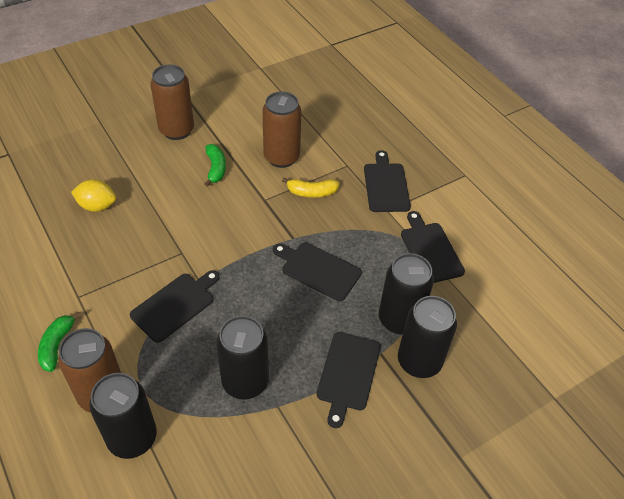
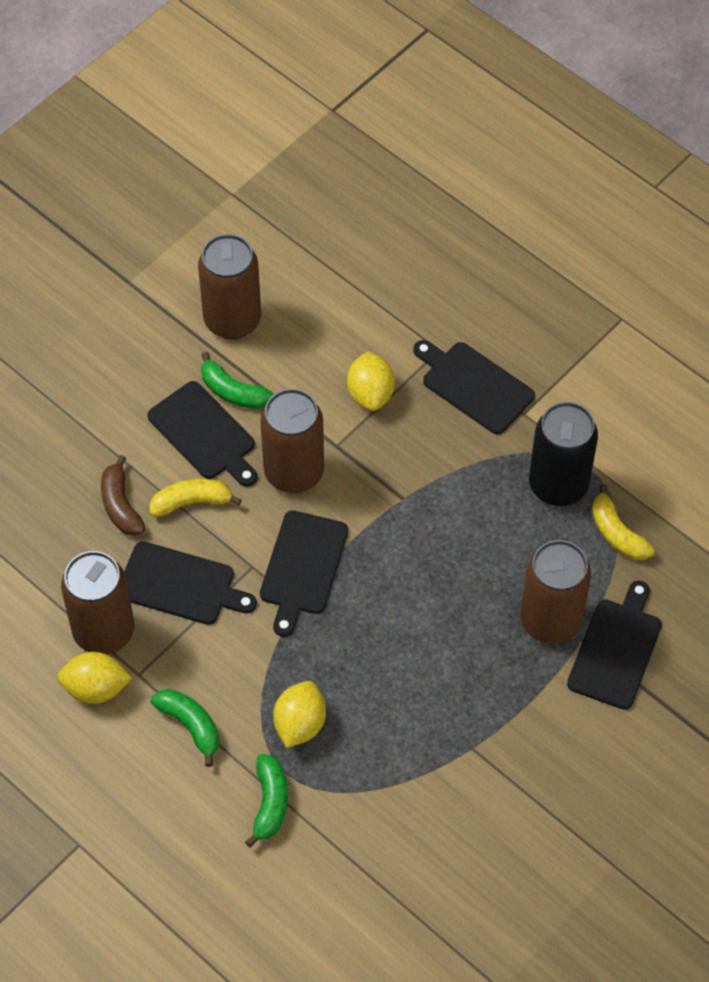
black can: [89,373,157,459] [216,316,269,400] [379,253,434,335] [398,296,457,378] = 4 -> [529,402,598,506] = 1
brown banana: none = 0 -> [101,455,146,536] = 1
brown can: [58,328,121,413] [150,64,194,140] [262,91,301,168] = 3 -> [61,551,135,654] [198,234,261,340] [260,389,324,493] [520,540,591,644] = 4
green banana: [38,312,81,372] [204,144,226,186] = 2 -> [151,689,219,767] [201,352,274,409] [245,754,288,847] = 3
yellow banana: [282,177,339,198] = 1 -> [150,479,242,517] [592,484,655,560] = 2
yellow lemon: [71,179,116,212] = 1 -> [57,652,132,704] [273,681,326,748] [347,351,395,411] = 3

